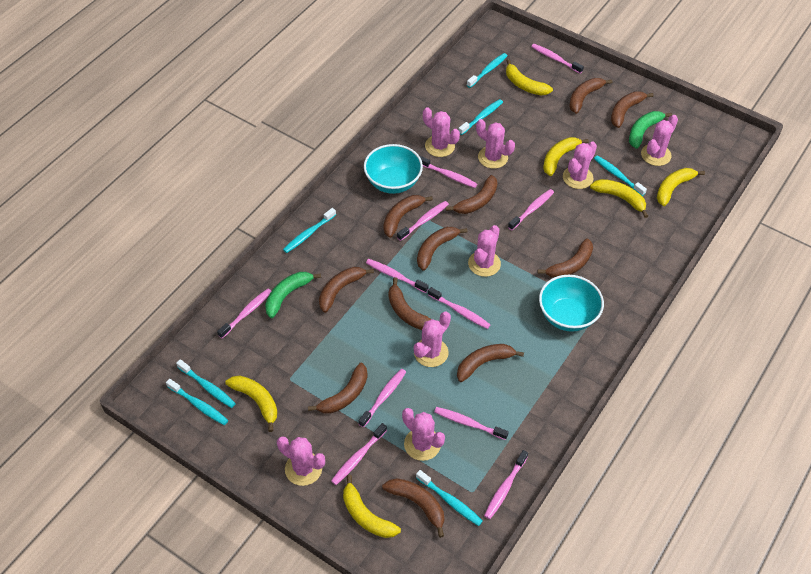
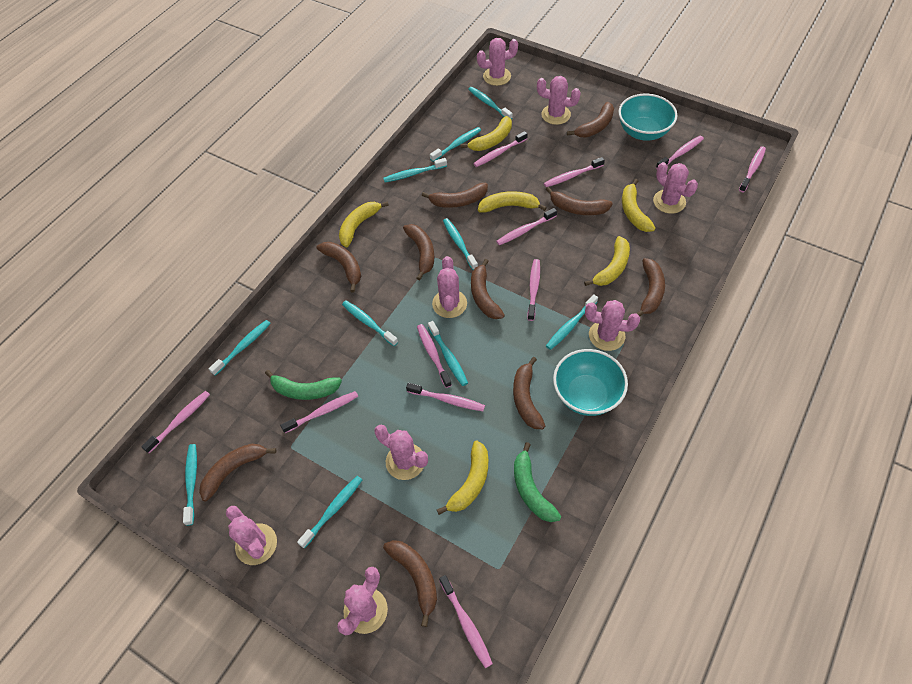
brown banana: [308,363,368,414] [319,267,374,313] [382,478,444,538] [383,195,433,238] [388,278,431,330] [417,227,468,271] [446,175,498,214] [457,344,524,382] [537,238,593,278] [569,78,612,114] [611,91,653,128] = 11 -> [199,444,277,501] [317,242,361,292] [383,540,437,627] [403,224,434,280] [422,183,488,208] [471,259,505,319] [513,357,545,429] [546,187,613,215] [567,102,614,138] [636,258,665,317] = 10
turquoise toothbrush: [166,379,228,425] [176,359,236,408] [283,208,336,253] [416,470,483,526] [458,99,503,135] [467,53,507,88] [594,155,647,196] = 7 -> [183,444,197,526] [209,320,271,376] [297,476,362,549] [342,301,398,346] [383,158,447,182] [428,321,468,386] [430,127,481,162] [443,218,478,270] [468,87,513,120] [546,294,598,350] = 10

